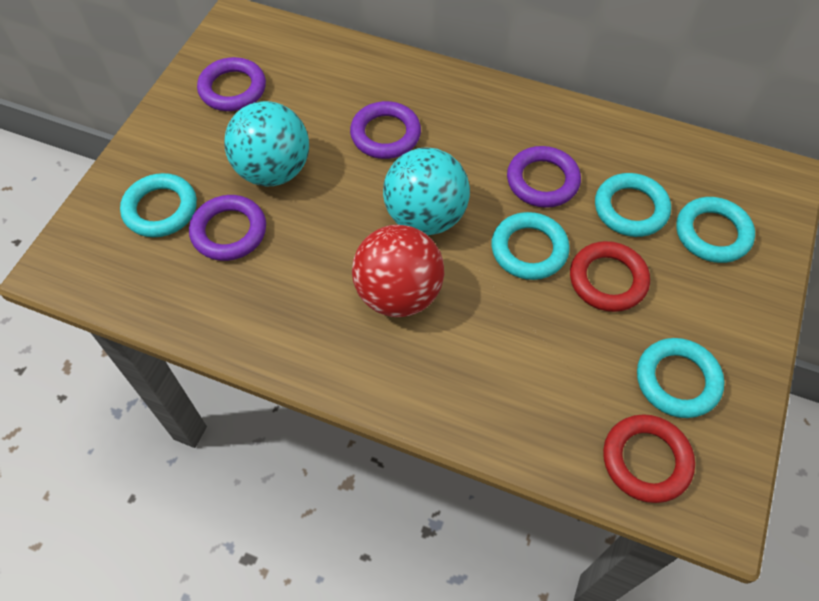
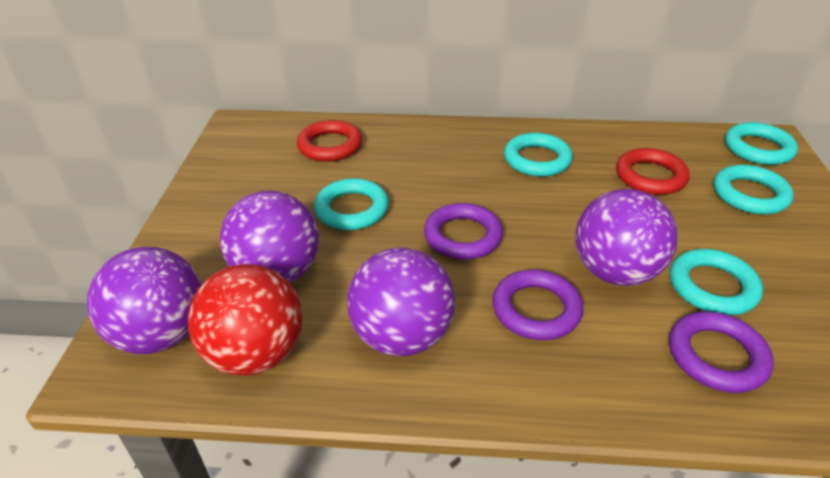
purple ball: none = 0 -> [87,247,202,354] [220,191,319,283] [347,247,455,356] [575,189,678,286] = 4
purple ring: [189,195,266,261] [197,57,266,111] [350,101,421,159] [507,146,581,208] = 4 -> [424,203,503,260] [492,269,584,340] [669,311,774,393] = 3
turquoise ball: [224,101,309,186] [383,148,470,235] = 2 -> none = 0

